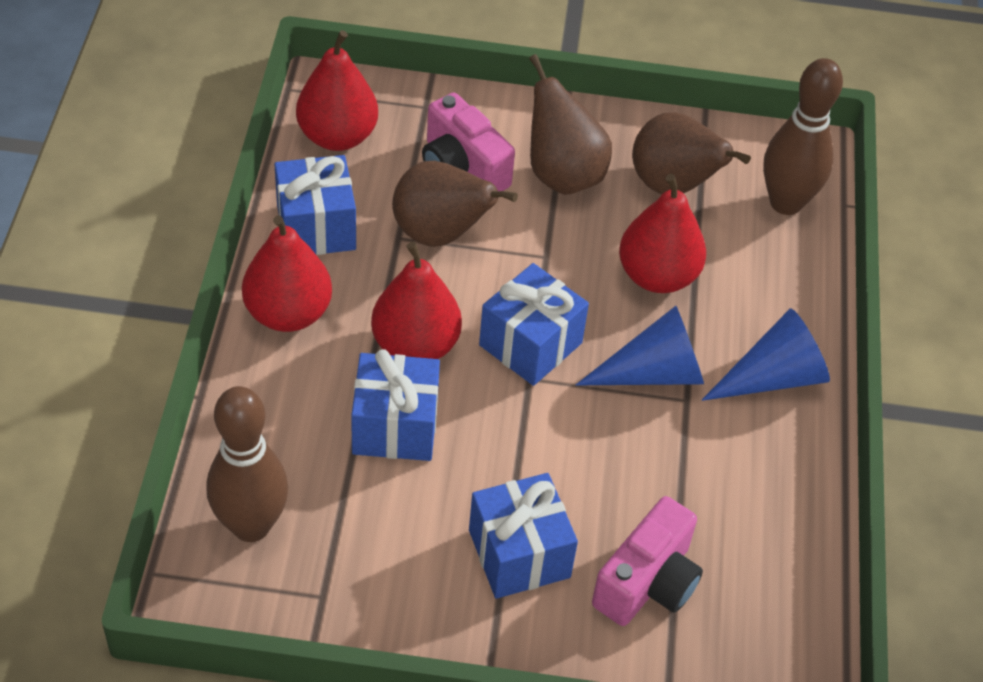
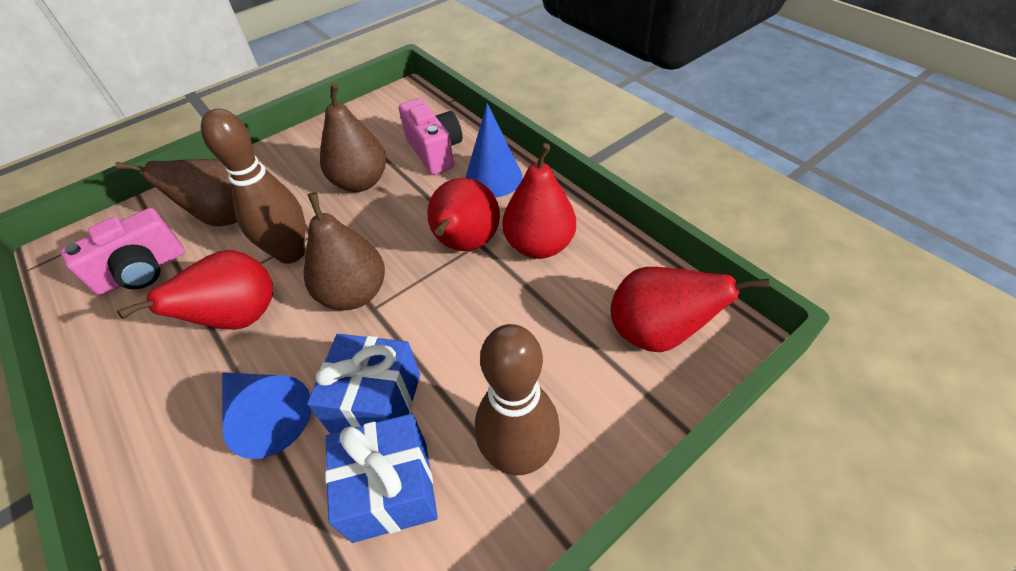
blue gift: [274,155,356,255] [351,349,440,461] [469,473,578,599] [479,263,589,386] = 4 -> [307,334,420,434] [325,414,438,543] = 2

